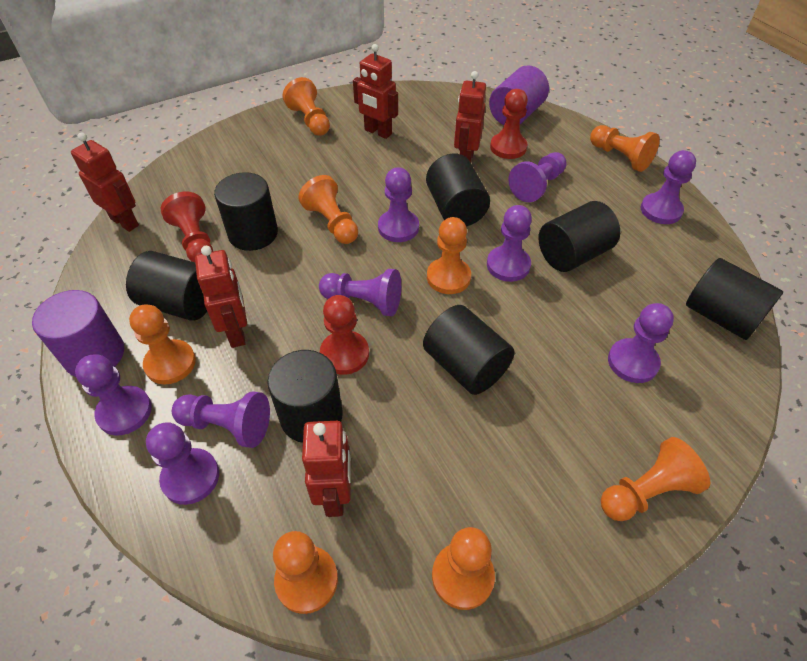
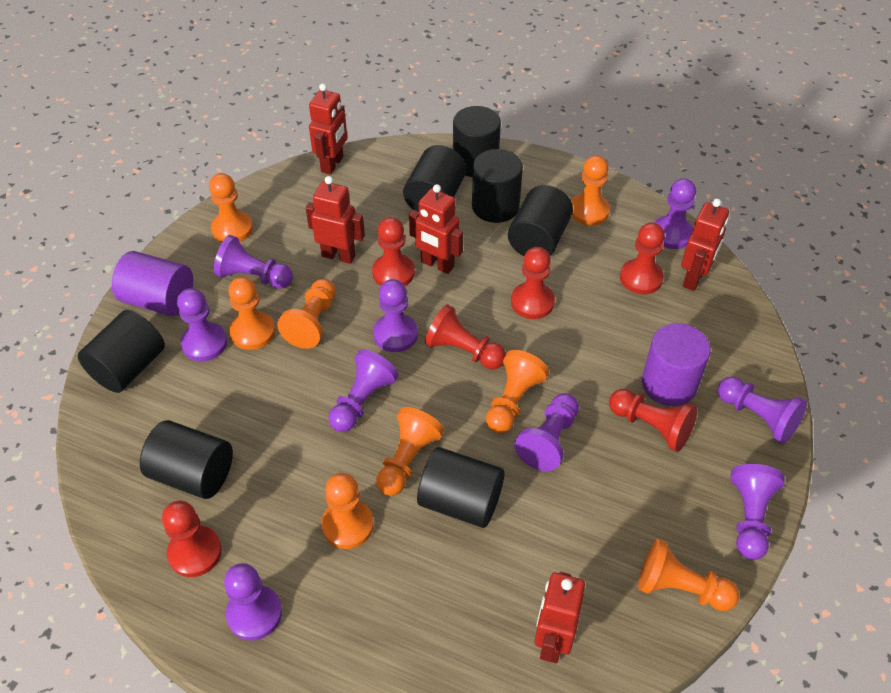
red pawn: [161,191,213,262] [320,295,369,375] [490,89,528,159] = 3 -> [162,501,222,577] [372,217,415,286] [425,304,506,369] [511,247,555,319] [609,389,697,452] [620,223,665,294] = 6

